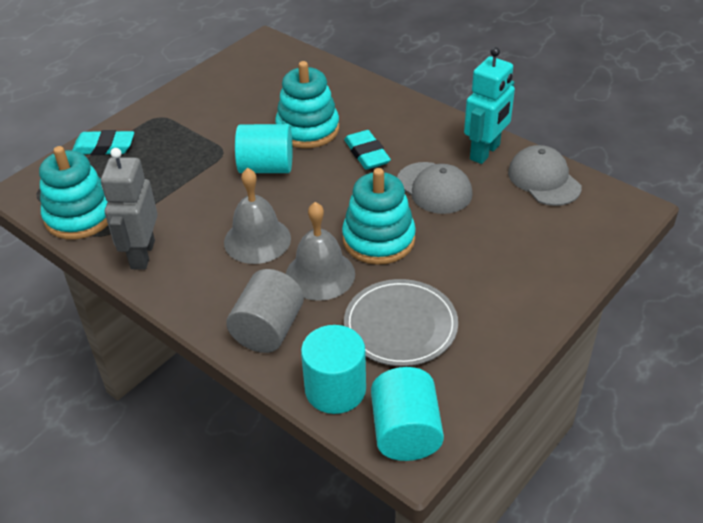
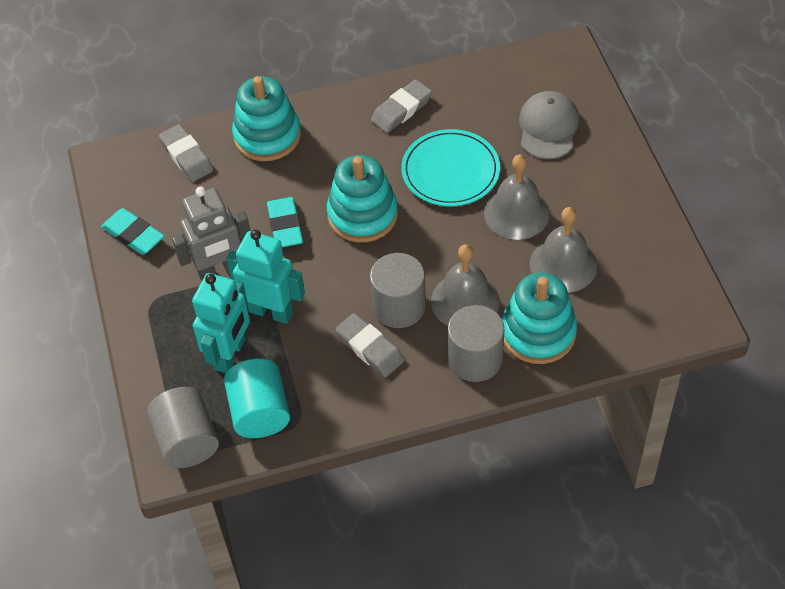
grey bell: [224,168,291,264] [286,202,355,301] = 2 -> [431,244,500,326] [484,154,550,240] [530,207,598,293] = 3
grey cap: [397,162,473,214] [508,145,582,206] = 2 -> [519,91,579,159] = 1
grey cylinder: [226,269,304,353] = 1 -> [147,387,219,468] [370,253,426,328] [448,305,505,382] = 3
grey eraser: none = 0 -> [159,124,213,182] [335,313,404,377] [371,80,432,133] = 3
grey plate: [344,279,458,366] = 1 -> none = 0
turquoise cylinder: [235,124,292,173] [301,325,366,414] [371,367,444,461] = 3 -> [224,358,290,438] = 1
turquoise plate: none = 0 -> [401,129,500,206] = 1
turquoise robot: [464,47,515,164] = 1 -> [192,273,250,373] [226,230,305,324] = 2

